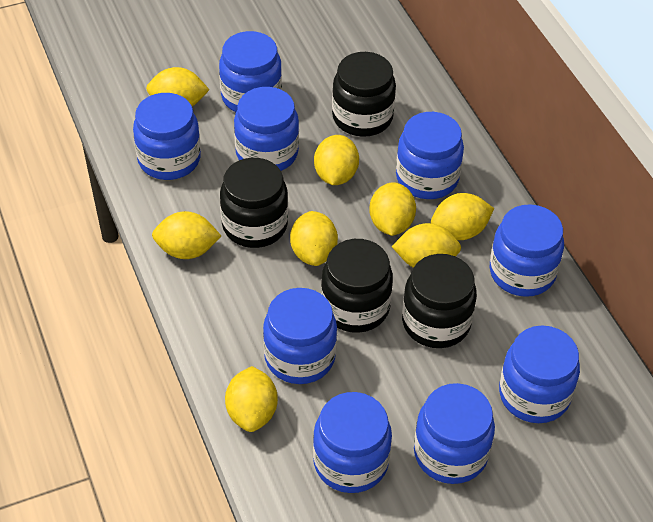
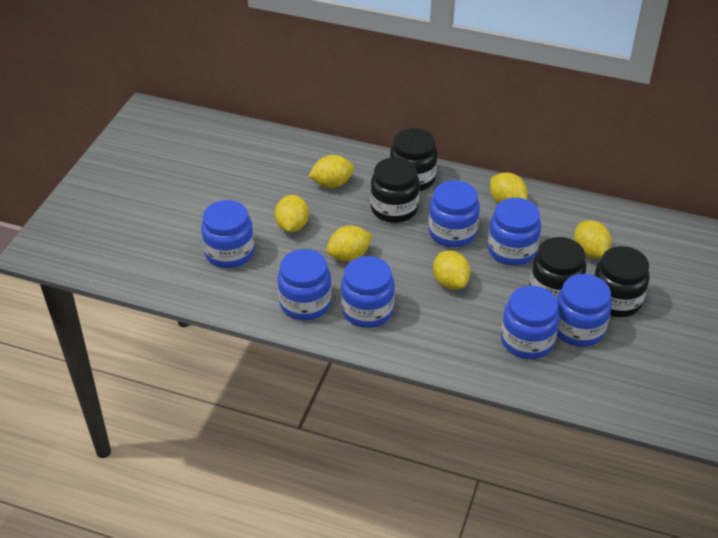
blue jar: [133,93,201,180] [219,31,282,112] [234,87,299,171] [263,288,337,384] [313,392,392,493] [396,112,464,199] [414,383,495,484] [490,204,564,297] [499,325,580,423] = 9 -> [201,200,254,268] [278,249,332,320] [341,256,395,328] [429,180,480,247] [488,198,541,266] [501,286,559,359] [557,274,612,347] = 7
yellow lemon: [146,67,209,106] [152,211,221,259] [225,366,278,432] [290,211,338,266] [314,135,359,185] [369,182,416,236] [392,223,461,267] [431,193,494,240] = 8 -> [275,195,309,232] [308,155,354,188] [326,226,372,261] [433,250,470,290] [490,172,528,204] [574,220,611,258] = 6

